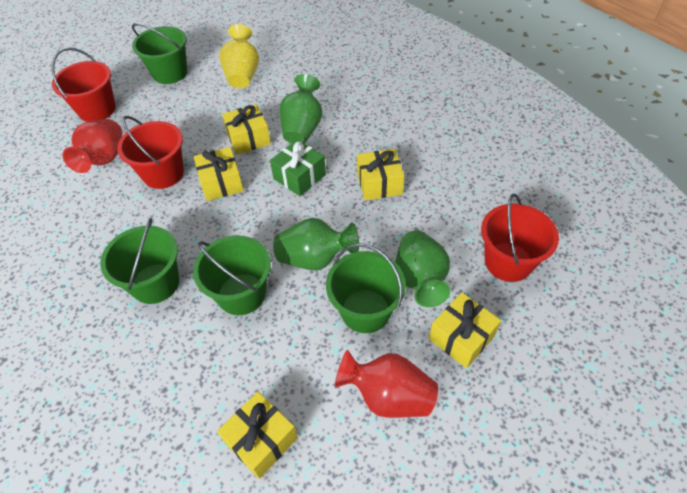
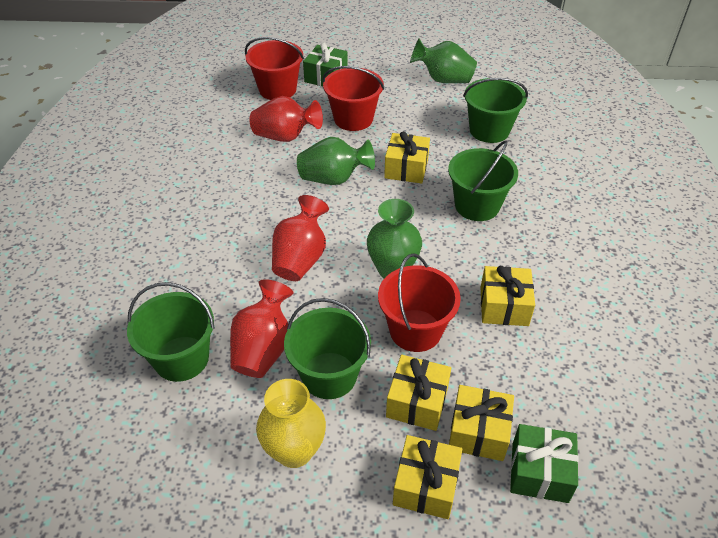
green gift: [270,139,326,196] = 1 -> [303,43,348,86] [510,424,579,503] = 2
red vase: [62,119,122,173] [335,350,438,418] = 2 -> [230,279,294,378] [250,96,323,142] [272,195,329,281] = 3

